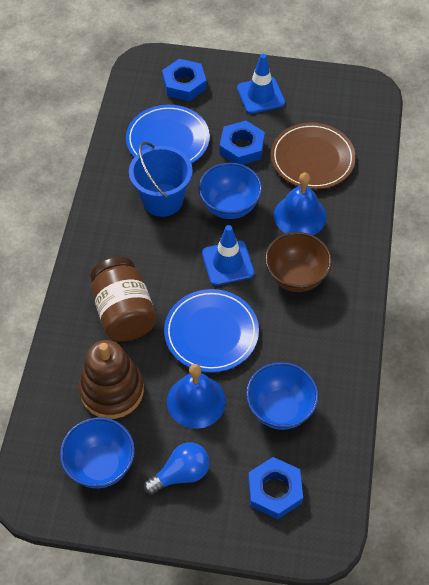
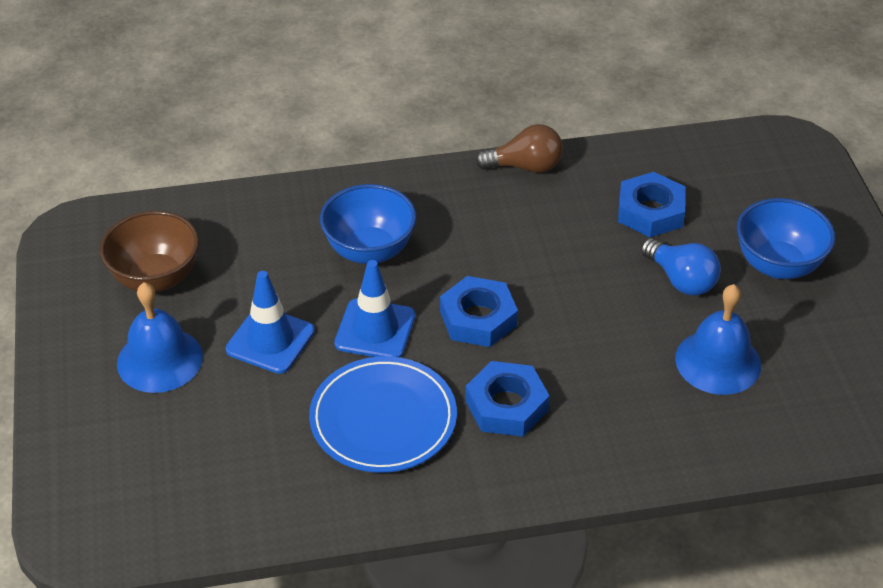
blue bowl: [60,417,135,488] [198,163,262,219] [246,362,319,430] = 3 -> [320,184,416,264] [737,198,835,279] = 2
blue bucket: [129,142,193,217] = 1 -> none = 0
blue plate: [126,105,210,164] [164,289,259,372] = 2 -> [309,356,457,473] = 1
brown jar: [90,257,156,341] = 1 -> none = 0
brown light bulb: none = 0 -> [475,124,563,173] = 1
brown plate: [271,122,356,189] = 1 -> none = 0
brown stacking toy: [79,340,144,419] = 1 -> none = 0

